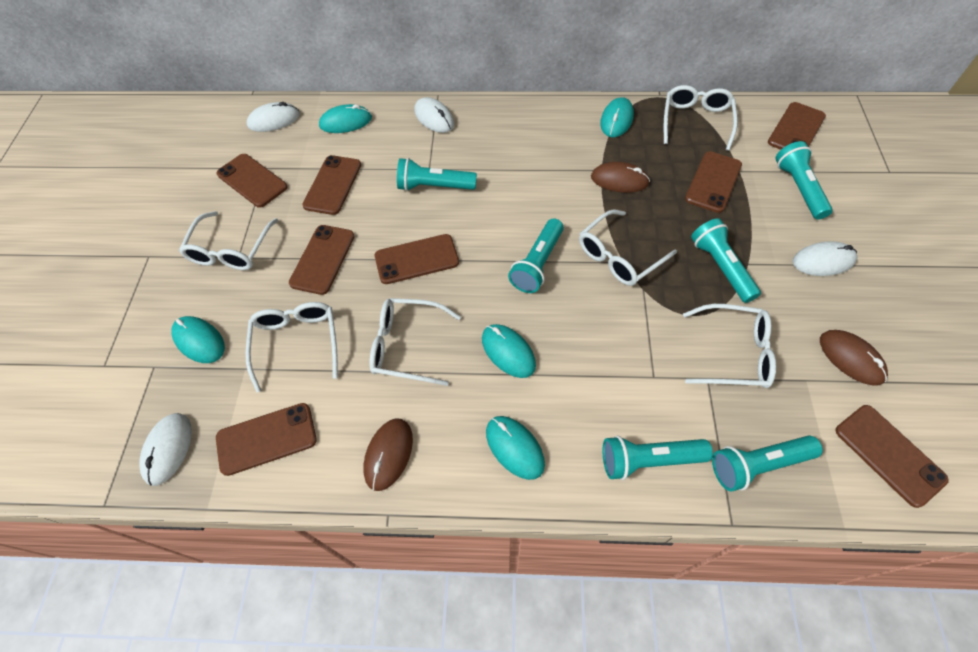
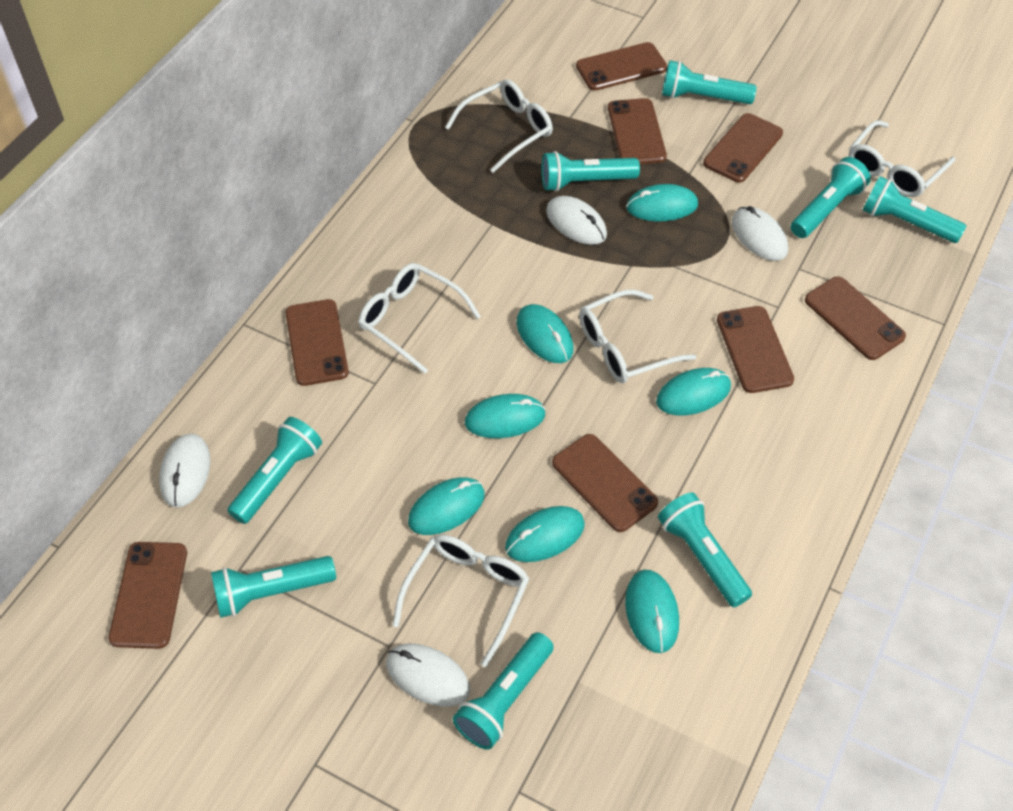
brown mouse: [363,418,413,491] [591,162,650,193] [820,330,888,386] = 3 -> none = 0
turquoise flashlight: [397,158,477,191] [508,218,564,293] [602,436,713,480] [691,218,761,303] [712,435,823,492] [775,141,833,220] = 6 -> [211,556,336,618] [227,417,322,524] [453,632,554,750] [541,151,640,192] [658,492,752,607] [662,60,757,104] [791,157,871,238] [863,176,966,243] = 8
turquoise mouse: [171,316,225,363] [319,104,372,133] [482,324,536,378] [486,416,545,480] [600,97,634,137] = 5 -> [408,477,485,535] [465,394,545,438] [505,506,585,562] [517,304,574,363] [625,570,679,653] [626,184,698,221] [656,368,731,415] = 7
white glasses: [179,211,278,270] [245,302,338,392] [369,298,461,386] [579,209,677,286] [664,85,738,151] [683,304,776,388] = 6 -> [358,263,481,374] [392,535,529,667] [445,79,553,173] [579,289,697,383] [849,120,955,197] = 5

